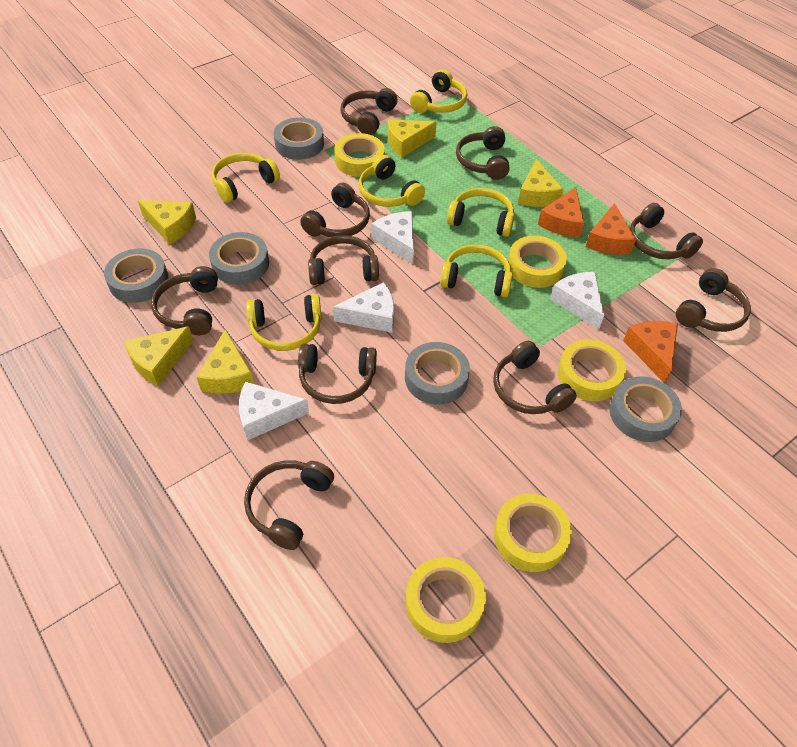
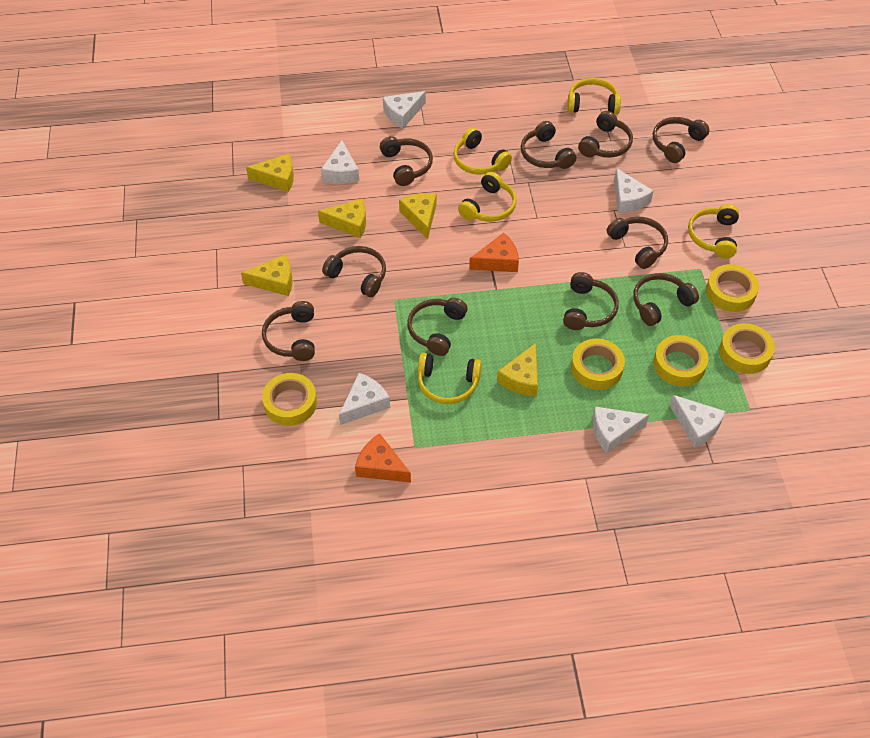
grey tape: [104,249,169,303] [209,232,269,285] [274,117,324,160] [405,342,470,405] [609,376,682,442] = 5 -> none = 0
orange cheese: [538,187,584,237] [586,203,636,255] [623,321,678,383] = 3 -> [355,433,411,483] [469,233,519,272] = 2
white cheese: [239,382,309,440] [333,282,394,333] [371,211,414,264] [550,272,604,330] = 4 -> [321,140,359,184] [339,373,390,425] [383,91,426,129] [593,407,649,453] [614,168,654,213] [670,395,726,448] = 6
yellow headphones: [211,153,280,203] [246,294,322,351] [359,155,425,207] [410,69,467,113] [440,244,513,298] [447,188,515,237] = 6 -> [418,353,482,404] [453,128,512,175] [458,172,517,222] [567,78,621,114] [688,204,739,259] = 5

